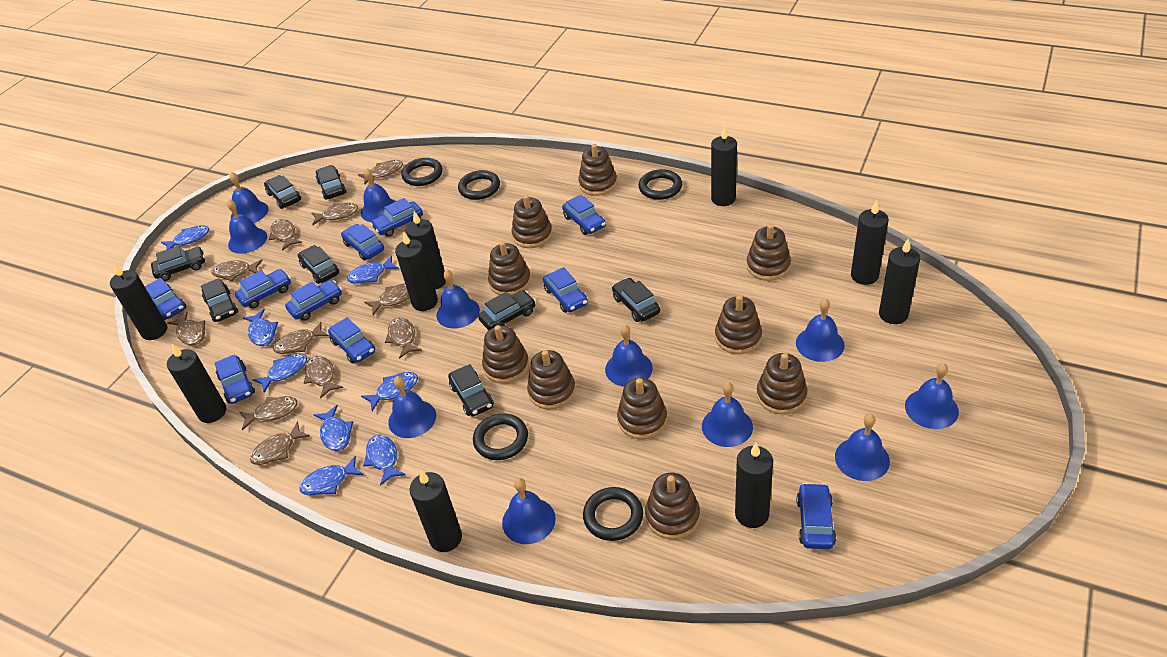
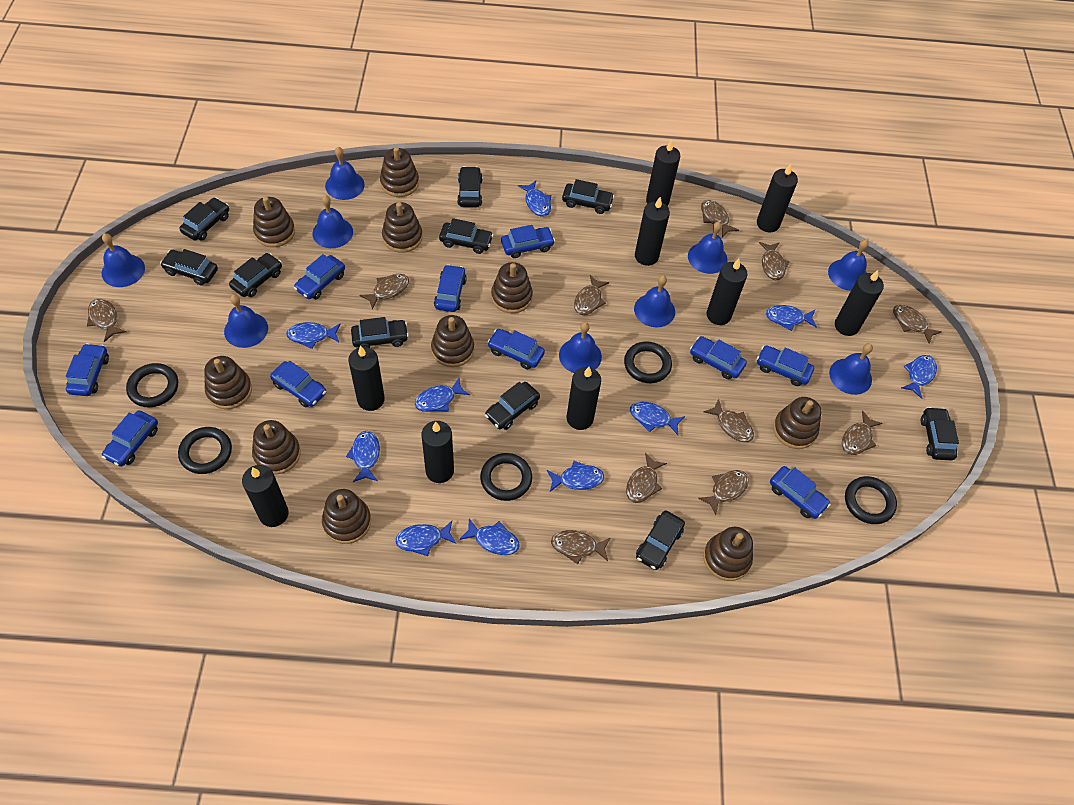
black car: [151,246,205,281] [201,278,238,322] [264,175,301,209] [298,245,339,284] [316,165,346,200] [448,364,494,416] [478,290,536,330] [612,278,660,322] = 8 -> [160,249,218,286] [179,198,229,240] [229,253,282,297] [351,317,409,348] [439,218,493,254] [457,166,482,208] [485,382,540,430] [562,179,614,214] [636,511,685,570] [921,407,959,460] = 10
blue bell: [227,199,267,254] [229,172,268,223] [361,168,396,222] [388,376,436,438] [437,269,480,328] [502,478,556,544] [605,324,653,387] [702,382,753,447] [796,298,845,362] [835,414,890,481] [905,363,959,429] = 11 -> [102,233,145,287] [224,294,268,348] [313,195,353,248] [325,147,365,200] [559,322,602,373] [634,275,675,327] [688,222,727,274] [828,239,869,291] [829,343,873,395] = 9
blue fish: [161,225,209,250] [243,309,278,346] [252,353,307,393] [299,456,363,495] [314,405,353,451] [347,256,399,284] [361,372,418,411] [363,434,405,486] = 8 -> [286,322,340,349] [346,431,380,482] [395,521,456,556] [415,378,470,412] [459,518,520,555] [518,181,551,217] [547,461,604,492] [630,402,685,435] [766,305,817,331] [901,355,937,399] = 10

